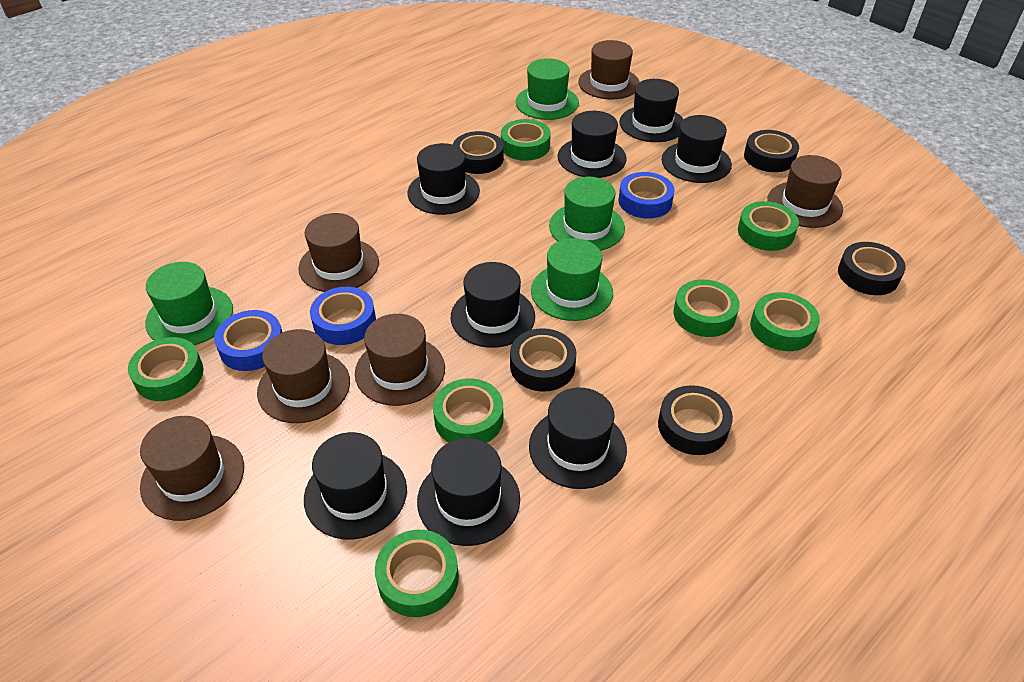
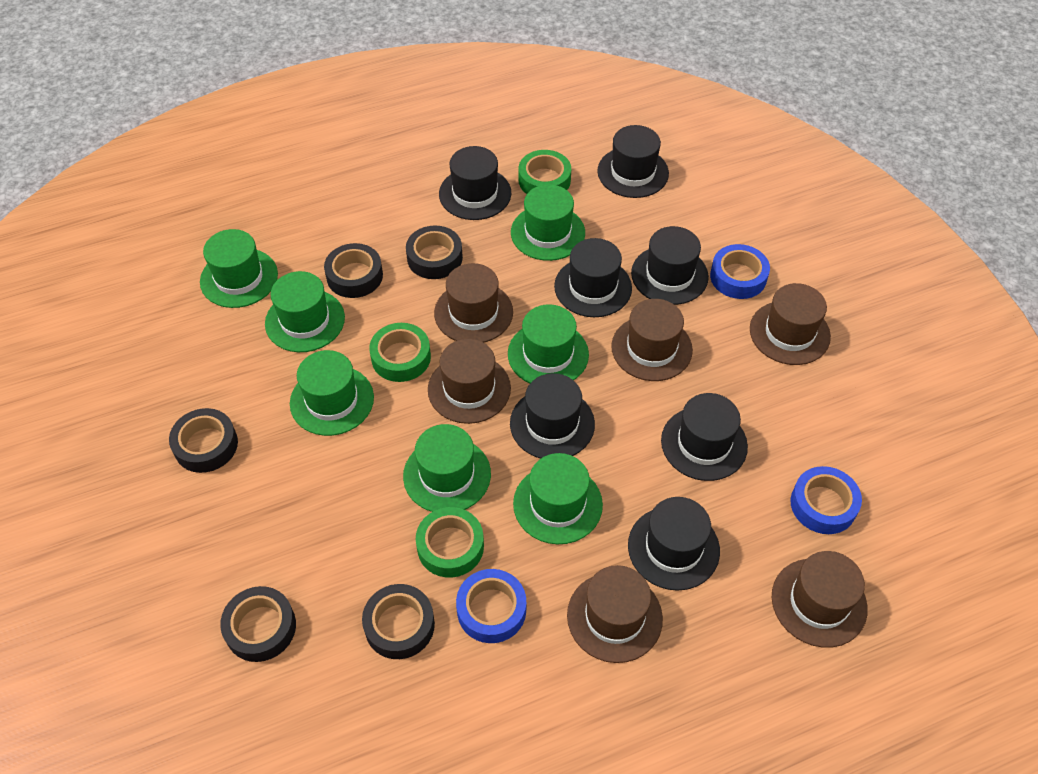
black hat: [304,432,407,539] [407,143,480,215] [417,438,520,546] [451,262,535,348] [529,388,627,489] [558,111,627,178] [619,79,683,142] [662,115,732,183] = 8 -> [439,146,511,220] [510,373,595,458] [554,238,632,317] [597,125,669,198] [628,497,720,591] [631,226,709,305] [661,393,748,481] = 7
green hat: [145,262,233,345] [516,58,579,120] [531,238,613,321] [549,177,625,251] = 4 -> [200,229,278,308] [265,271,345,352] [290,350,374,436] [403,424,491,512] [508,304,589,383] [511,184,585,261] [513,453,603,544] = 7
green tape: [128,337,204,401] [375,530,459,617] [433,379,503,443] [501,119,551,161] [673,279,740,337] [738,201,799,251] [750,292,820,351] = 7 -> [369,323,431,382] [416,507,484,578] [519,150,571,194] = 3

